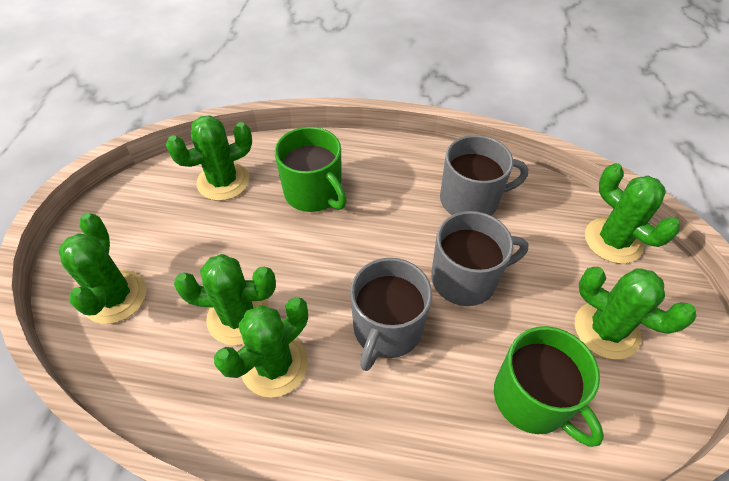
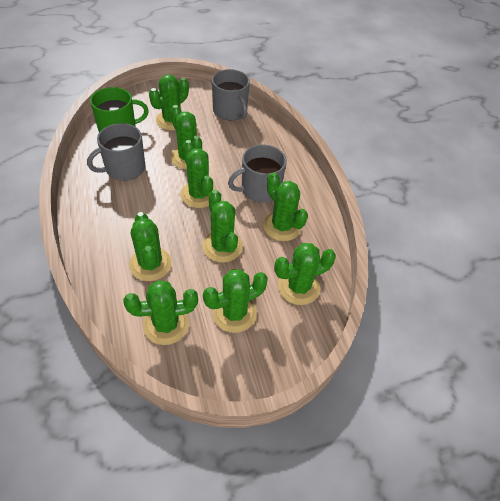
green cactus: [58,213,146,324] [166,115,252,201] [174,254,276,345] [214,297,308,397] [575,267,696,359] [585,163,680,264] = 6 -> [123,280,198,345] [129,212,172,281] [149,74,189,131] [170,105,202,169] [180,140,216,208] [202,190,243,263] [203,269,268,333] [263,172,308,241] [274,243,336,305] = 9
green mug: [275,127,347,212] [494,326,604,447] = 2 -> [90,87,149,132] = 1

